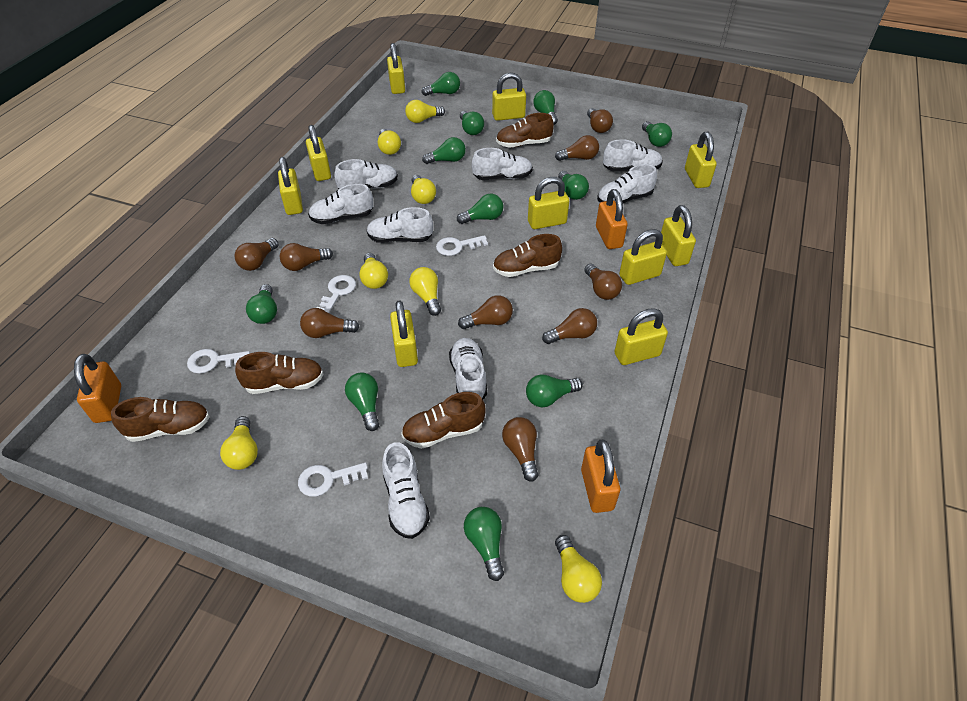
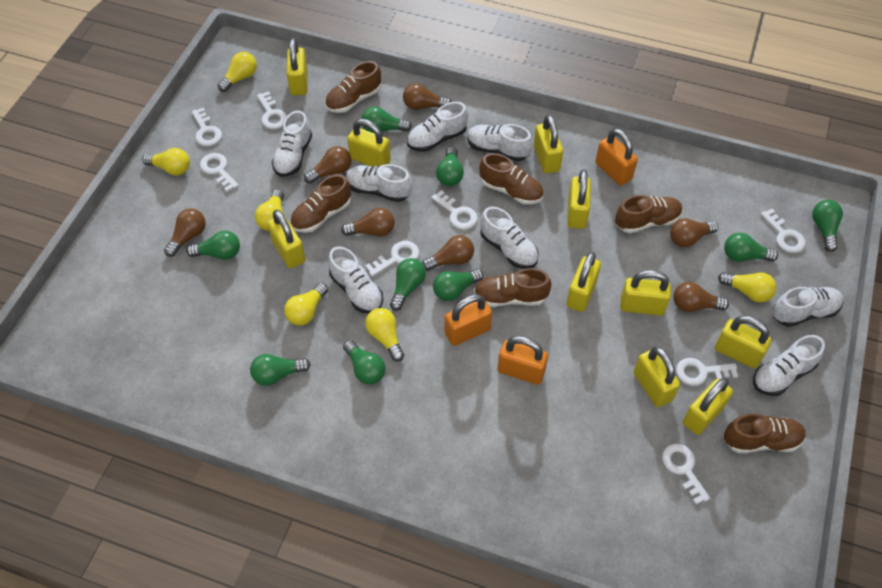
brown light bulb: [235,238,279,271] [280,243,333,271] [300,308,359,338] [458,295,513,329] [502,417,538,482] [542,308,597,344] [555,135,599,161] [584,264,622,300] [587,108,613,133] = 9 -> [164,209,206,257] [304,146,352,184] [341,208,395,236] [403,83,451,110] [422,235,474,271] [670,218,718,247] [673,282,729,312] = 7
brown shoe: [111,397,210,442] [235,352,323,394] [401,392,486,449] [493,234,562,277] [496,113,554,148] = 5 -> [290,174,351,233] [325,61,381,113] [474,268,551,307] [479,153,544,205] [615,195,683,233] [724,414,806,453] = 6
green light bulb: [246,284,277,324] [345,372,379,431] [421,72,460,96] [422,137,466,164] [457,194,503,224] [460,111,484,135] [464,507,504,581] [526,374,583,408] [533,90,558,125] [558,171,589,200] [642,121,672,147] = 11 -> [186,230,240,260] [250,354,311,386] [343,340,385,384] [362,106,412,133] [390,258,426,311] [433,269,483,301] [436,147,464,186] [724,233,778,262] [812,200,843,252] = 9
white key: [187,349,250,374] [298,462,368,497] [316,275,356,313] [436,235,488,256] = 4 -> [192,107,222,146] [200,153,239,192] [257,91,287,129] [365,241,419,277] [431,190,478,230] [662,444,710,505] [676,358,738,386] [760,209,805,253] = 8
yellow light bulb: [220,416,258,470] [359,253,388,289] [378,129,401,155] [405,100,445,123] [409,267,441,316] [411,175,436,204] [555,535,602,603] = 7 -> [142,148,190,176] [218,52,257,92] [255,189,284,231] [284,283,328,326] [365,308,404,362] [718,272,776,302] = 6

